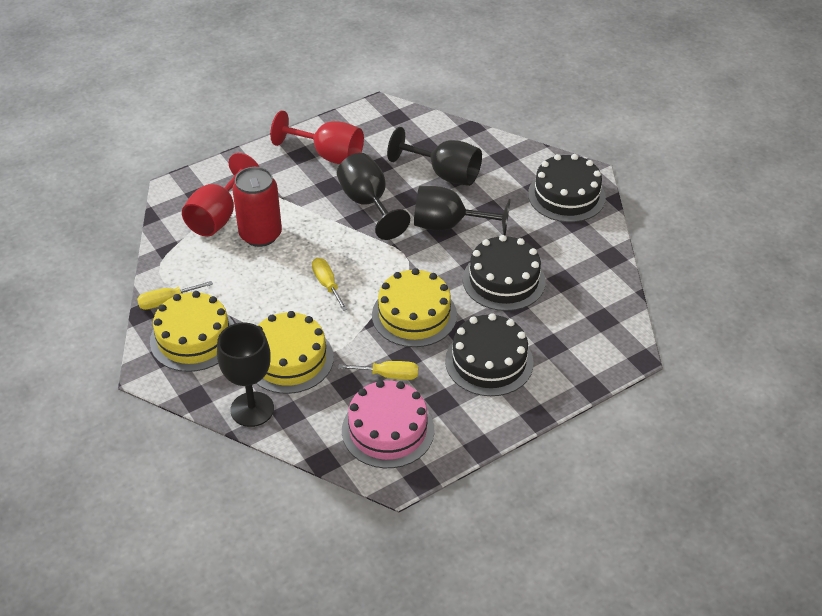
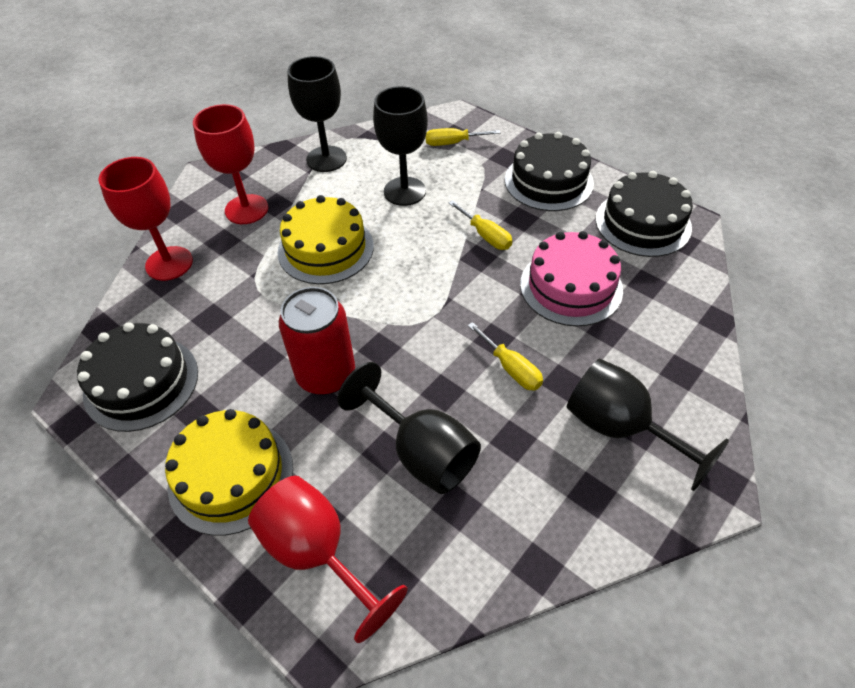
red goblet: [182,153,259,237] [270,110,364,164] = 2 -> [98,157,193,281] [193,104,268,224] [248,476,408,643] = 3
yellow cake: [150,291,234,372] [256,311,334,394] [372,268,457,347] = 3 -> [165,409,293,536] [278,195,374,284] = 2

